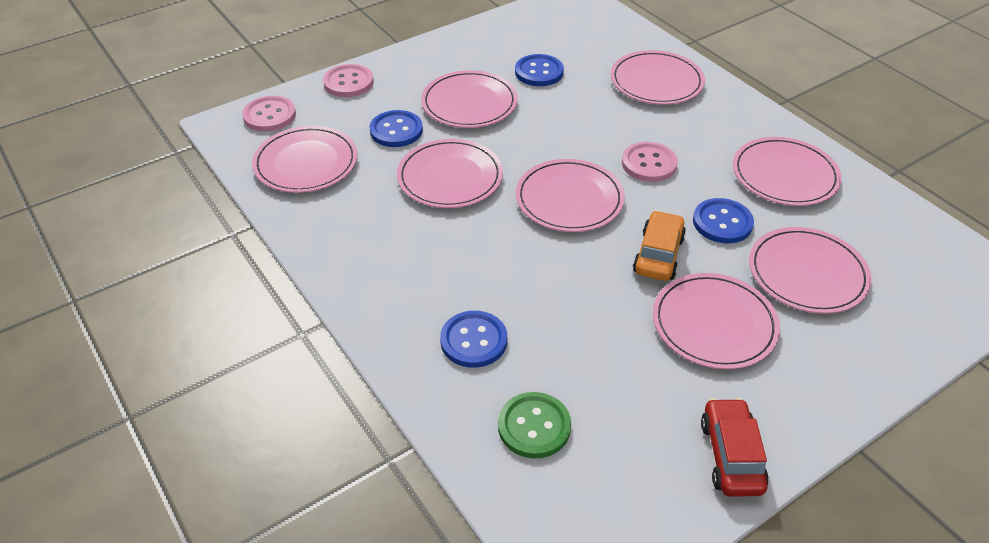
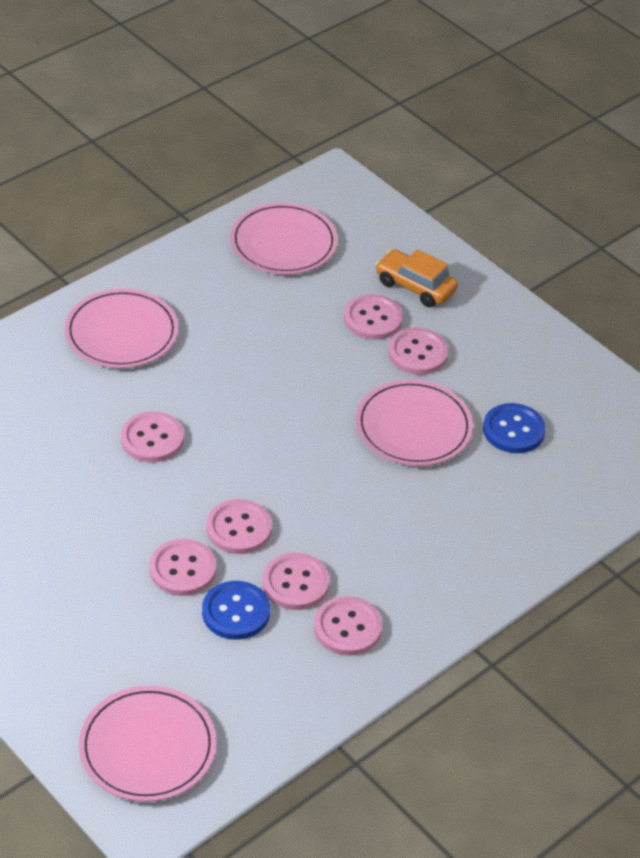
blue button: [369,110,423,147] [440,311,507,368] [515,54,564,86] [693,198,754,243] = 4 -> [202,581,270,640] [483,403,546,453] = 2
green button: [498,392,571,458] = 1 -> none = 0
pink button: [242,96,296,132] [323,64,374,97] [622,142,678,182] = 3 -> [121,411,184,463] [149,539,216,596] [206,499,272,554] [262,553,329,610] [314,596,382,656] [344,294,403,340] [388,328,448,375] = 7
pink plate: [252,126,358,193] [397,139,503,208] [421,70,518,128] [516,159,625,232] [610,50,705,105] [653,273,780,369] [733,137,842,206] [749,227,872,314] = 8 -> [65,289,179,368] [79,686,216,802] [230,203,338,275] [356,380,473,466] = 4
red car: [701,398,769,496] = 1 -> none = 0

